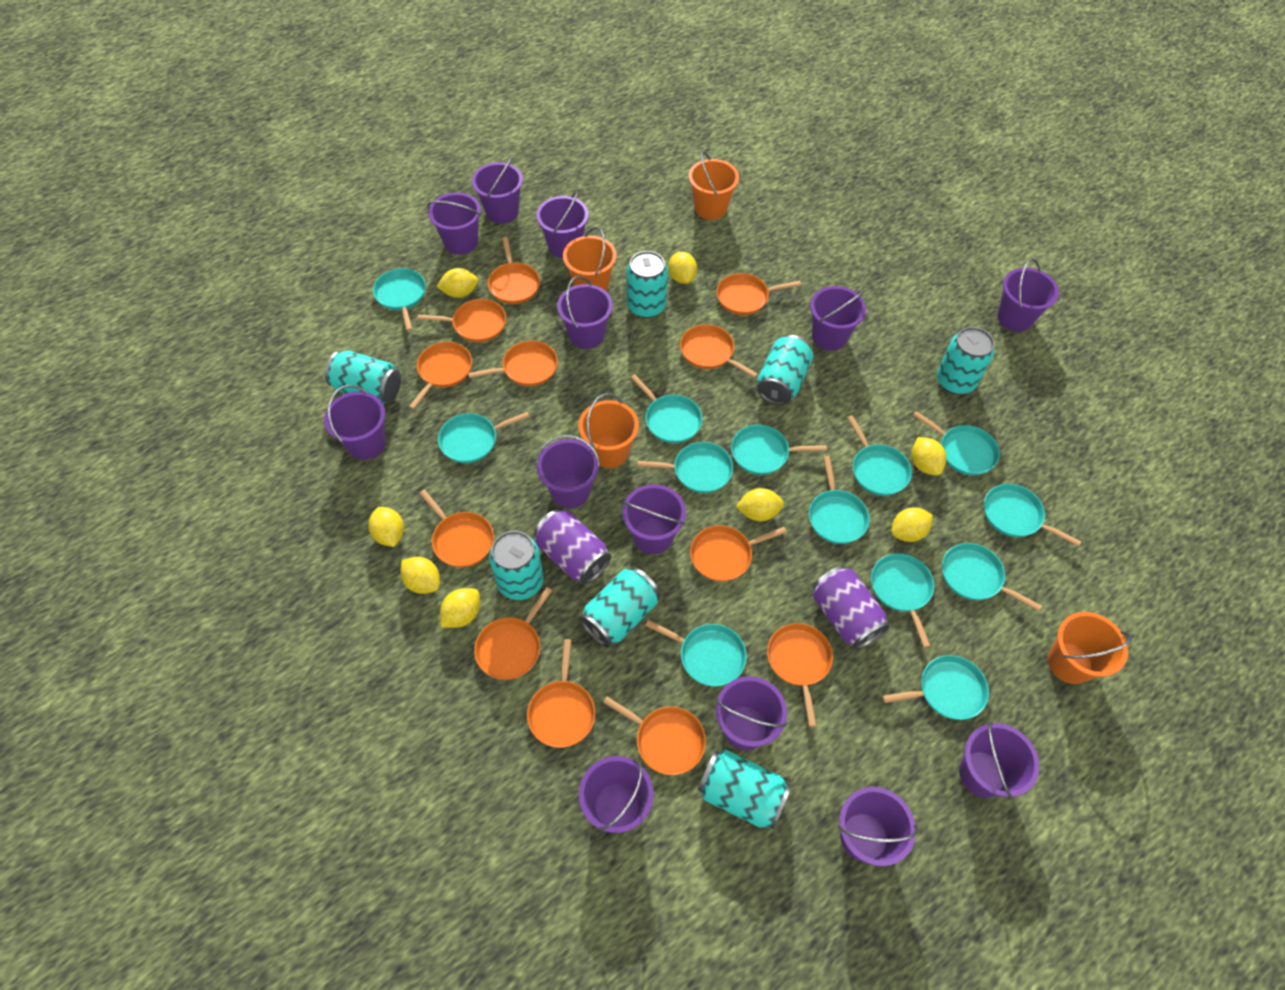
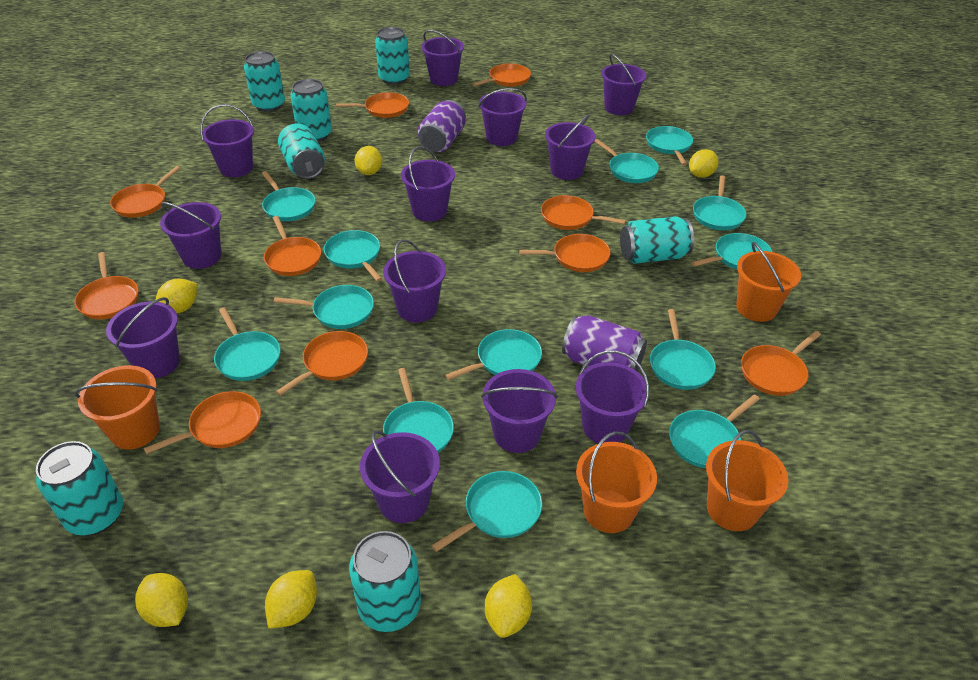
orange pan: [409,342,472,410] [418,299,506,342] [419,490,494,568] [468,340,558,386] [474,587,553,680] [488,237,540,304] [527,639,595,748] [603,696,706,775] [680,324,758,378] [690,525,787,582] [717,273,801,315] [767,623,833,727] = 12 -> [74,252,138,319] [110,166,180,218] [143,391,261,454] [264,216,321,276] [276,331,368,396] [336,92,409,118] [473,63,531,87] [519,234,611,272] [541,195,626,230] [741,331,821,396] = 10
purple bucket: [324,385,386,460] [427,192,481,255] [472,157,523,224] [536,191,589,258] [536,435,600,508] [557,276,613,349] [579,756,654,833] [622,484,686,554] [716,676,787,750] [810,286,866,351] [838,787,918,866] [959,721,1039,799] [997,259,1059,332] = 13 -> [106,297,180,378] [160,202,221,269] [200,104,254,177] [360,430,440,523] [383,239,446,322] [401,146,455,222] [422,30,464,86] [478,88,527,146] [481,369,557,453] [545,114,596,180] [576,350,649,443] [601,54,646,115] = 12
yellow lemon: [368,507,404,547] [401,557,440,594] [437,268,478,298] [440,588,480,628] [668,252,697,284] [736,488,784,521] [891,508,933,542] [912,437,946,475] = 8 -> [135,573,188,627] [156,279,198,313] [265,570,317,628] [355,146,382,175] [485,574,532,638] [689,149,719,178] = 6

